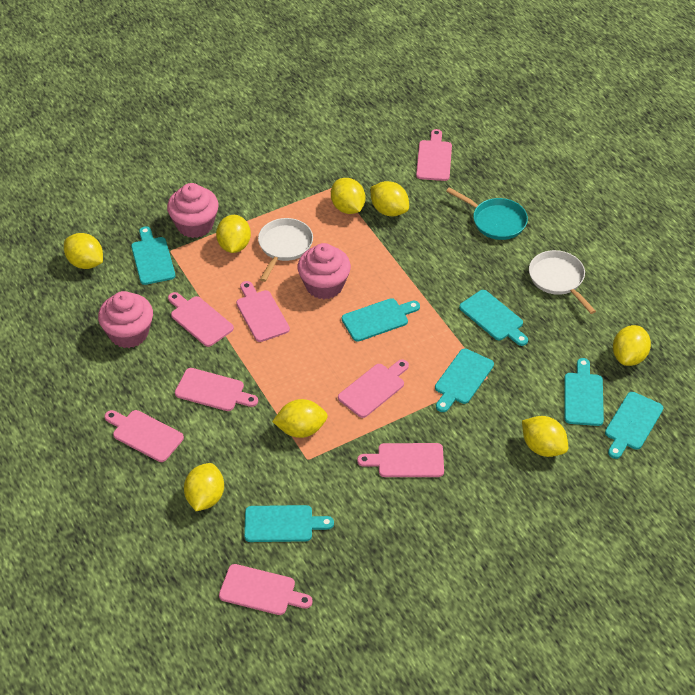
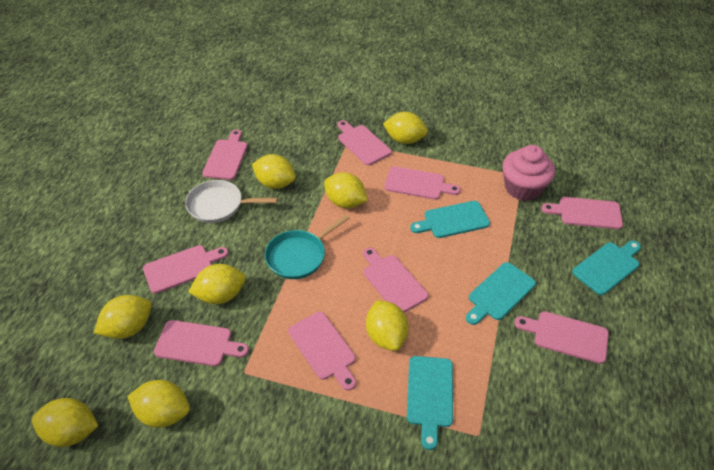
pink cupcake: [98,291,153,348] [167,183,219,238] [298,243,351,299] = 3 -> [502,145,555,201] = 1
pink cutting board: [104,410,184,462] [168,292,234,347] [175,368,258,411] [219,564,312,615] [236,281,290,342] [338,359,409,418] [357,443,444,477] [416,129,452,181] = 8 -> [143,245,229,294] [154,320,249,366] [202,130,248,180] [288,312,356,390] [337,120,392,165] [363,248,429,313] [384,166,461,200] [514,311,609,364] [541,197,623,229] = 9
turquoise cutting board: [131,226,175,285] [244,505,334,542] [342,298,420,342] [435,349,494,412] [459,290,528,346] [564,358,604,426] [605,392,663,459] = 7 -> [407,356,453,450] [410,201,490,238] [466,262,536,325] [572,241,641,295] = 4
white pan: [258,218,313,282] [529,250,596,314] = 2 -> [185,180,278,223] = 1

